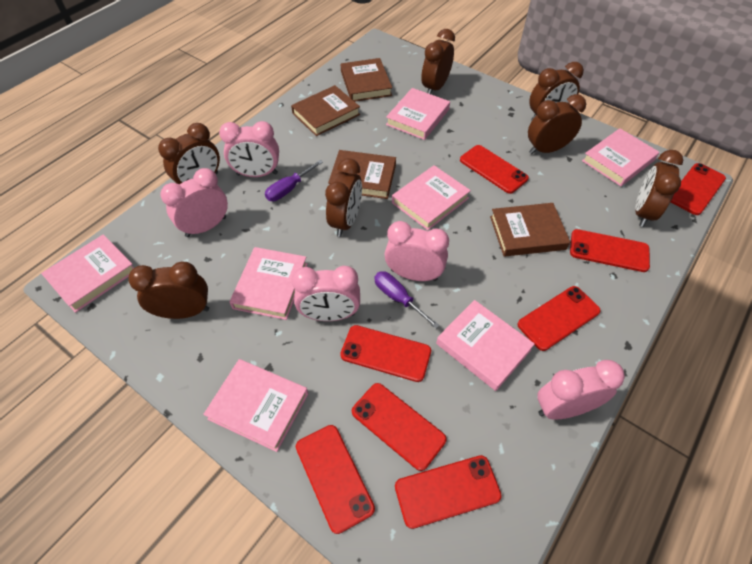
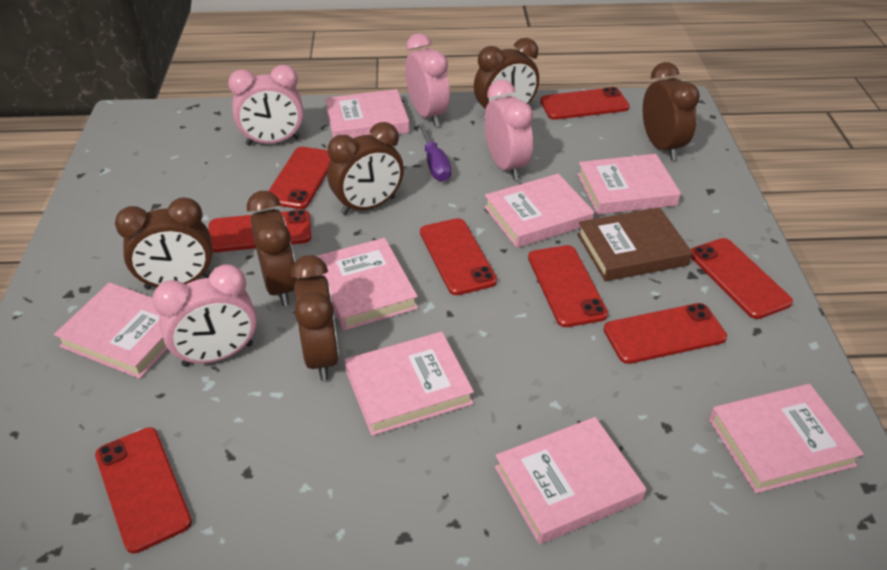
brown book: [291,85,360,136] [328,150,396,199] [341,58,392,102] [490,203,570,257] = 4 -> [577,207,693,281] = 1
brown clock: [128,262,209,319] [158,123,220,184] [325,158,362,237] [421,29,455,94] [528,94,586,154] [529,62,584,121] [636,150,683,227] = 7 -> [115,197,213,290] [247,191,298,306] [291,255,339,381] [328,122,404,215] [474,38,539,120] [643,62,700,160] = 6
pink book: [41,234,134,313] [203,359,308,452] [230,247,308,320] [386,88,450,140] [392,165,471,230] [436,300,535,391] [582,128,659,186] = 7 -> [54,282,167,379] [316,238,418,331] [325,89,409,138] [345,331,474,436] [484,174,594,248] [495,417,646,544] [578,154,681,215] [709,384,864,493] = 8
pink clock: [160,168,228,237] [219,121,279,177] [292,266,360,321] [384,221,449,281] [537,360,625,419] = 5 -> [152,264,257,367] [228,65,303,145] [405,34,450,126] [484,80,533,180] = 4
purple screwdriver: [265,160,323,201] [374,271,440,329] = 2 -> [418,123,451,181] = 1

